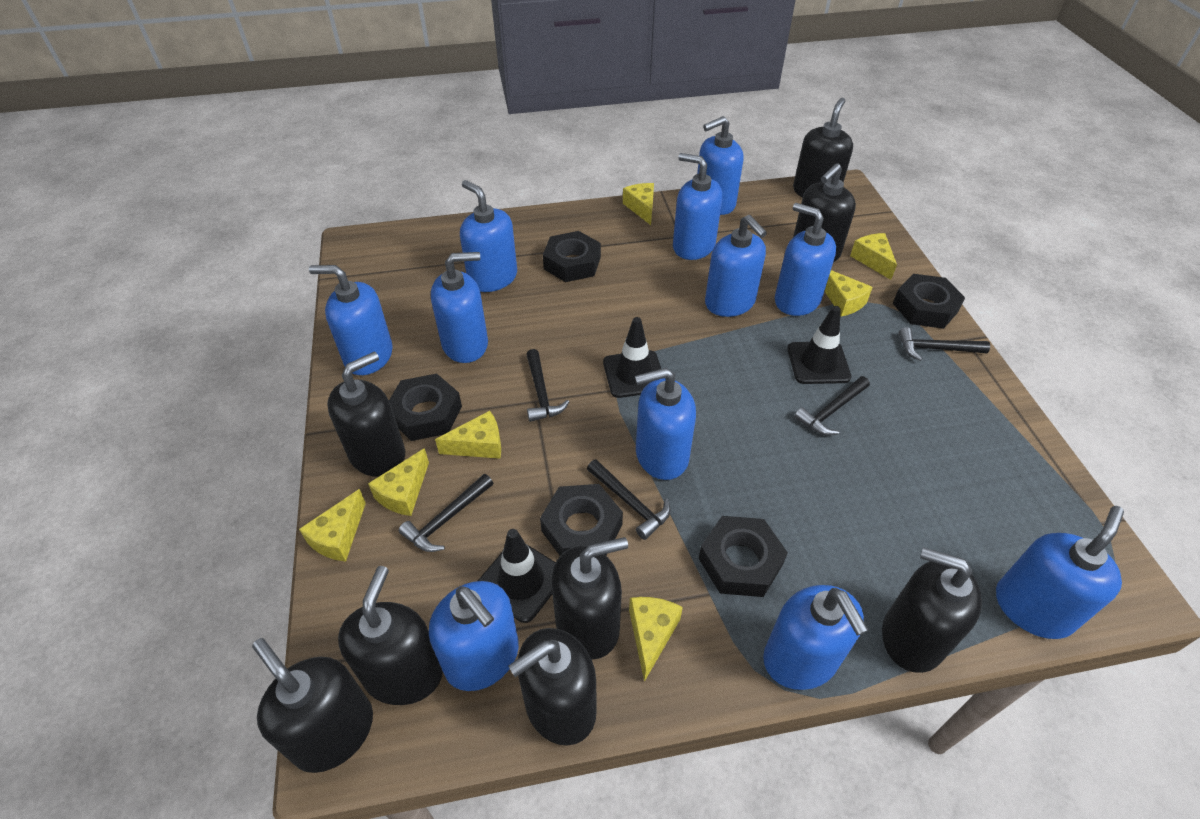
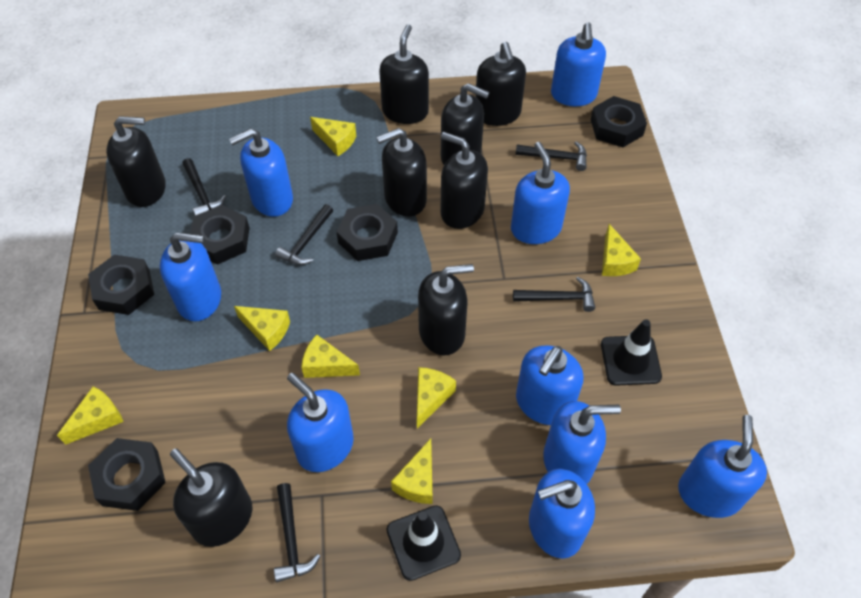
black traffic cone: [478,529,556,623] [603,317,661,398] [787,306,851,384] = 3 -> [387,505,461,581] [601,319,662,386] = 2
blue soap dispenser: [309,265,393,375] [429,581,519,691] [431,252,488,363] [460,180,517,292] [635,368,696,480] [673,153,722,260] [697,116,744,215] [705,215,767,317] [763,585,868,690] [775,203,836,316] [996,506,1124,639] = 11 -> [160,232,221,321] [229,128,293,217] [287,373,354,472] [511,142,570,244] [516,345,583,425] [529,469,595,559] [543,401,621,484] [551,22,606,106] [678,415,767,518] = 9

